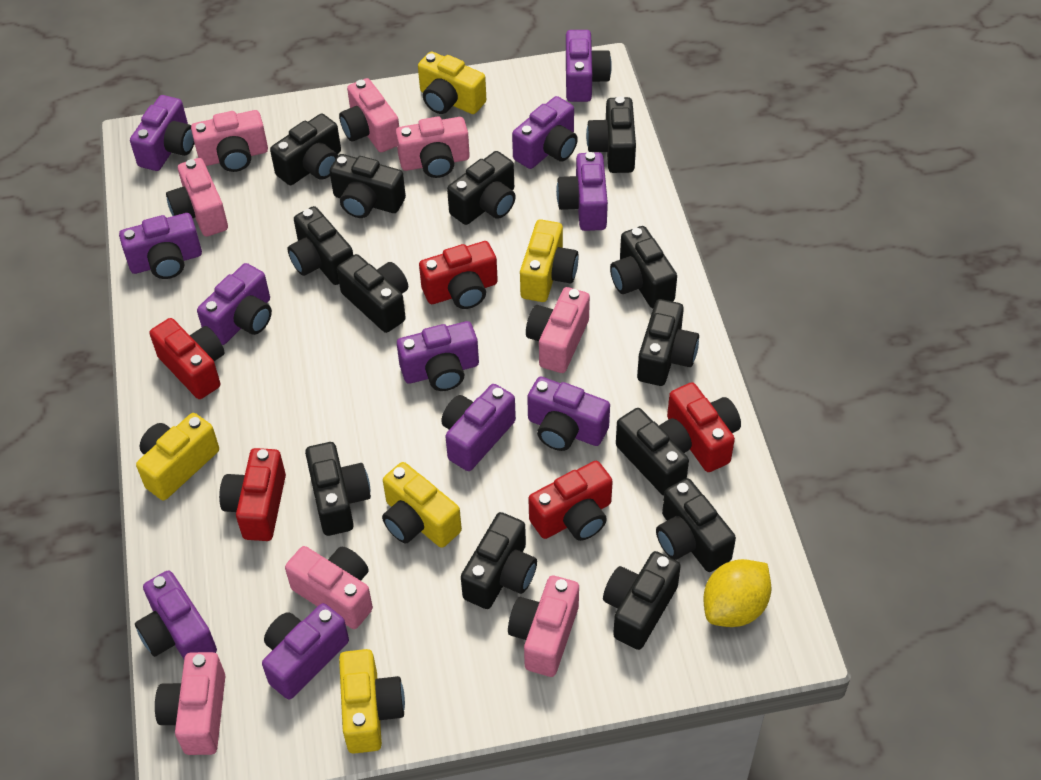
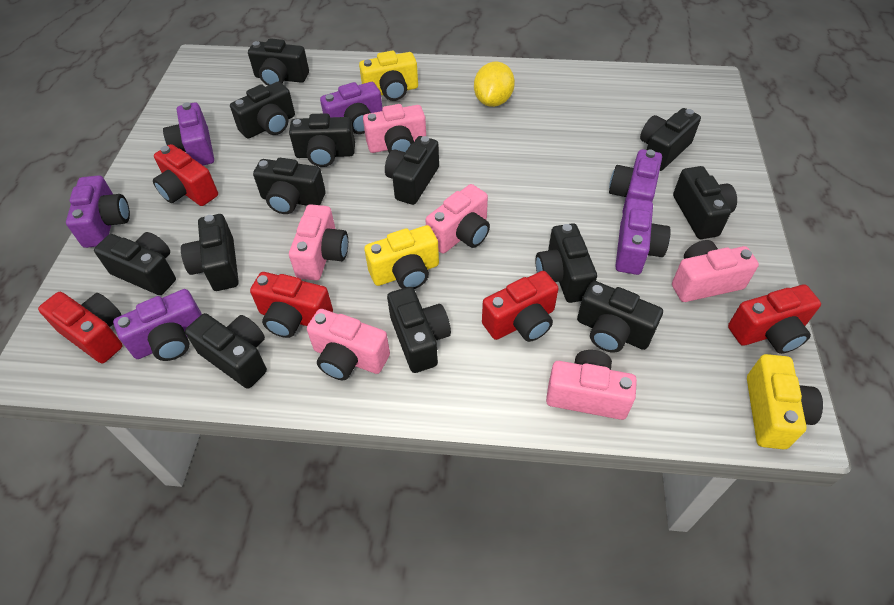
pink camera: [155,652,225,755] [166,158,228,237] [191,110,268,172] [285,546,373,629] [339,78,399,152] [396,117,470,178] [508,576,579,677] [526,287,590,373] = 8 -> [289,204,348,281] [307,309,390,380] [363,104,426,153] [426,184,490,254] [546,350,637,420] [672,240,759,302] = 6
purple camera: [119,213,202,279] [130,95,194,171] [135,570,217,659] [197,263,272,345] [262,603,349,700] [397,321,479,391] [441,384,516,471] [512,96,578,169] [527,376,610,451] [556,152,608,231] [566,30,612,102] = 11 -> [66,175,130,248] [113,289,202,361] [163,102,214,166] [320,82,382,134] [609,149,662,213] [615,198,671,275] = 6
yellow camera: [136,413,219,500] [339,649,405,754] [382,462,462,548] [418,51,486,114] [520,219,579,302] = 5 -> [359,51,418,101] [364,225,439,289] [747,354,823,450] = 3

